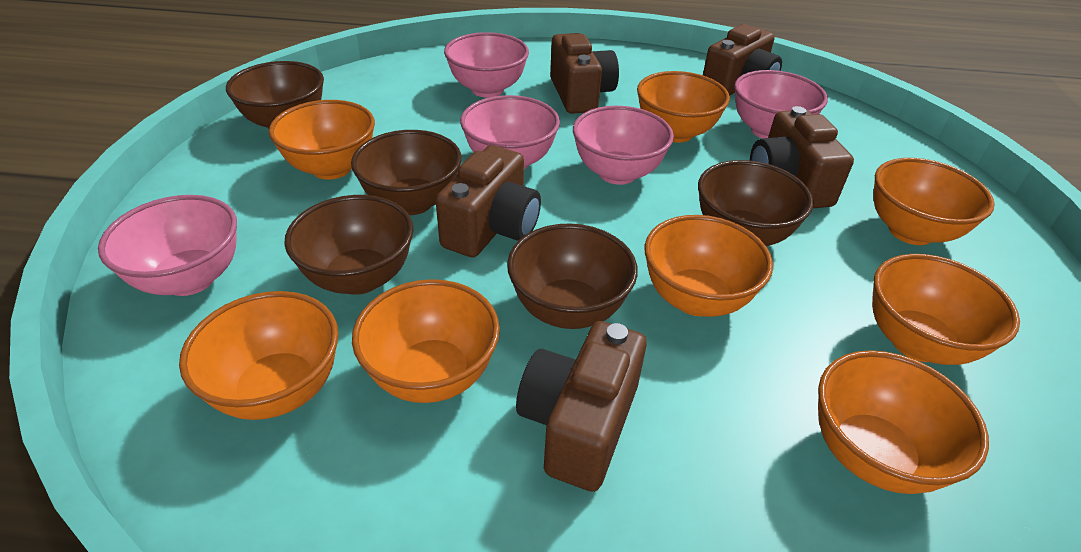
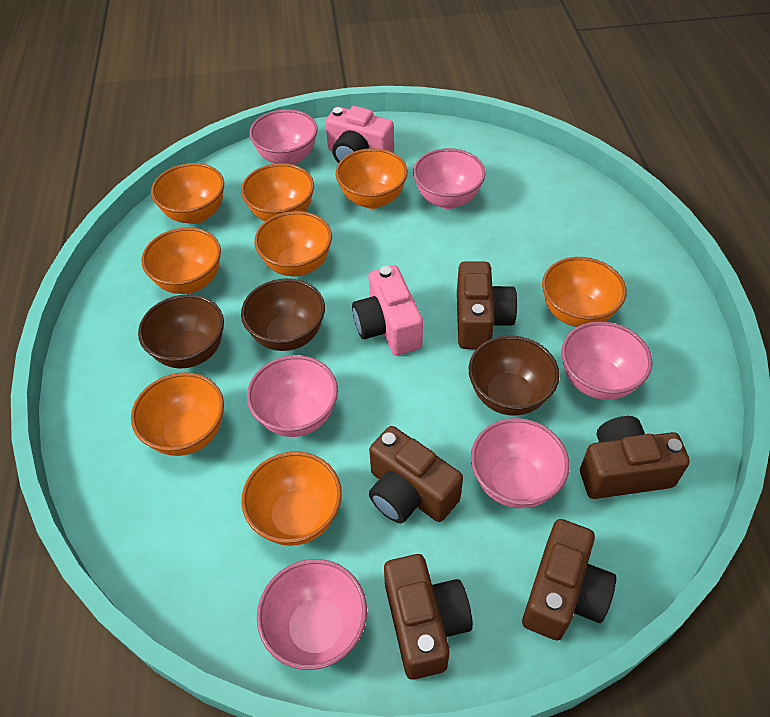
brown bowl: [226,61,324,129] [284,195,414,295] [351,130,462,215] [507,223,638,329] [698,160,814,246] = 5 -> [138,294,224,368] [241,278,325,351] [469,336,559,416] = 3
pink bowl: [98,195,237,296] [444,32,529,98] [460,95,560,169] [573,106,674,185] [734,70,828,138] = 5 -> [247,355,338,437] [249,109,318,165] [257,559,367,670] [413,148,486,209] [471,418,569,508] [561,321,653,400] = 6
pink camera: none = 0 -> [325,106,394,163] [352,265,423,355] = 2

